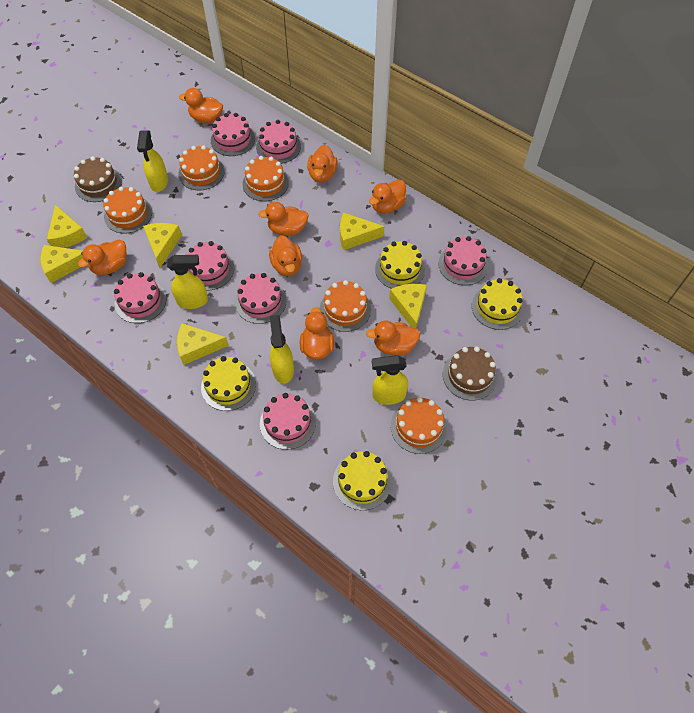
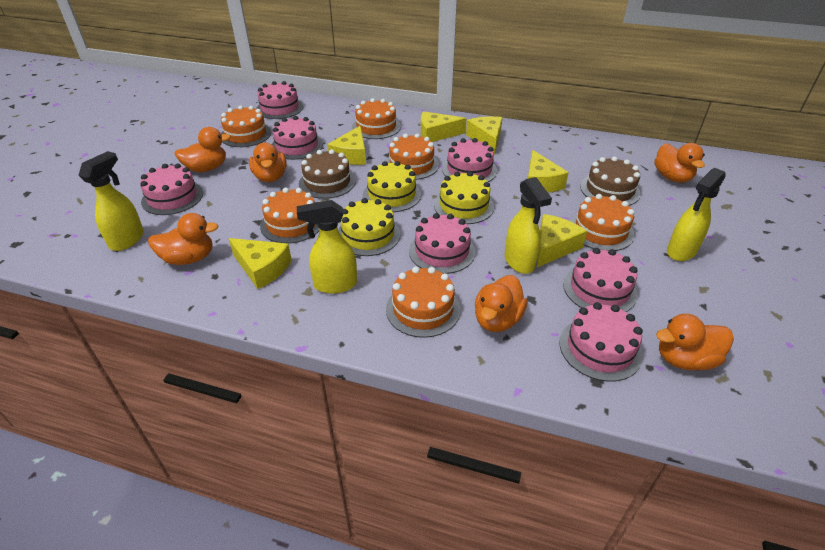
orange cake: [104,187,152,234] [178,145,225,190] [242,156,289,201] [320,280,371,332] [390,397,447,454] = 5 -> [221,105,271,147] [260,188,319,244] [352,98,401,139] [386,133,439,180] [386,267,460,338] [571,194,634,251] = 6
orange duck: [78,239,127,275] [179,88,223,123] [258,202,309,236] [269,235,302,276] [300,307,334,359] [307,145,338,183] [366,320,421,356] [369,180,406,214] = 8 -> [148,213,219,265] [174,127,231,172] [249,143,287,182] [475,275,528,332] [654,143,705,182] [656,314,734,370] = 6
yellow cake: [201,356,256,411] [333,451,392,510] [375,241,425,289] [472,278,524,330] = 4 -> [338,198,400,256] [363,161,421,212] [434,171,494,224] = 3

